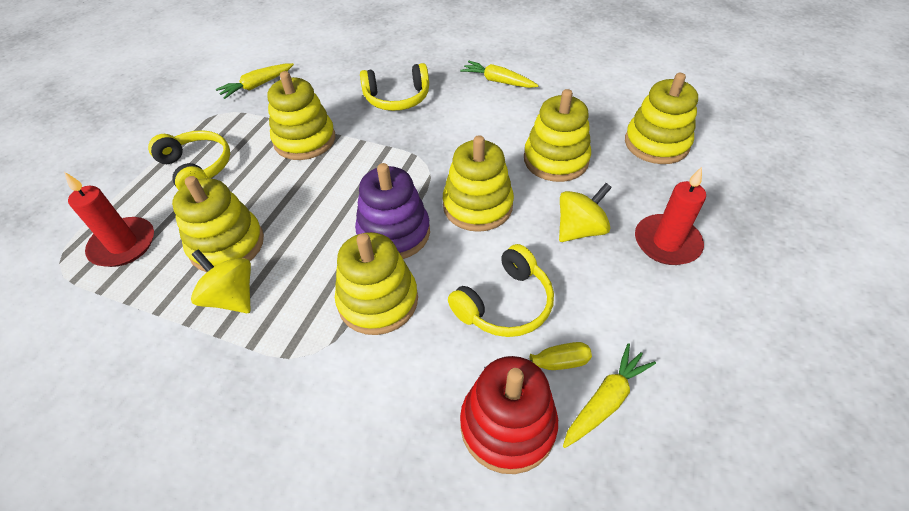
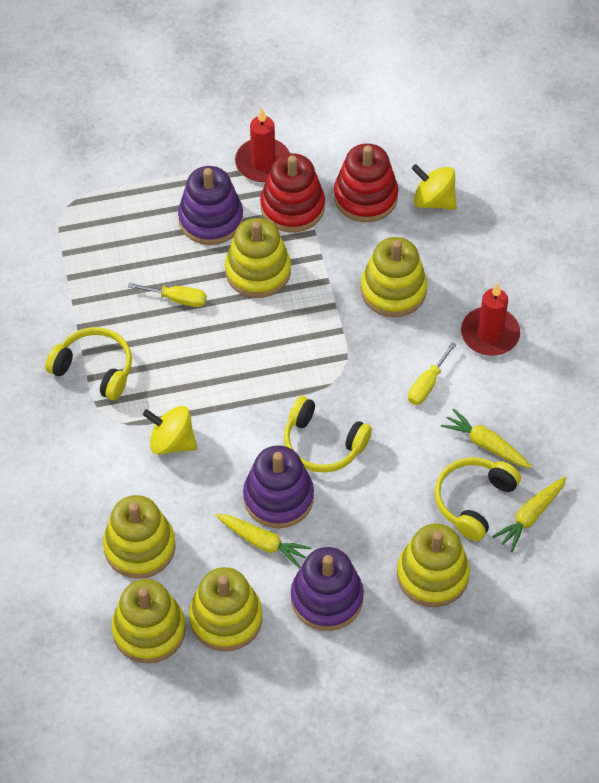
purple stacking toy: [355,163,430,259] = 1 -> [178,166,243,245] [243,445,314,528] [291,547,364,631] = 3
red stacking toy: [460,356,558,474] = 1 -> [260,153,325,232] [334,143,398,222] = 2
yellow screwdriver: [484,342,592,370] = 1 -> [128,283,207,307] [408,342,457,405] = 2

